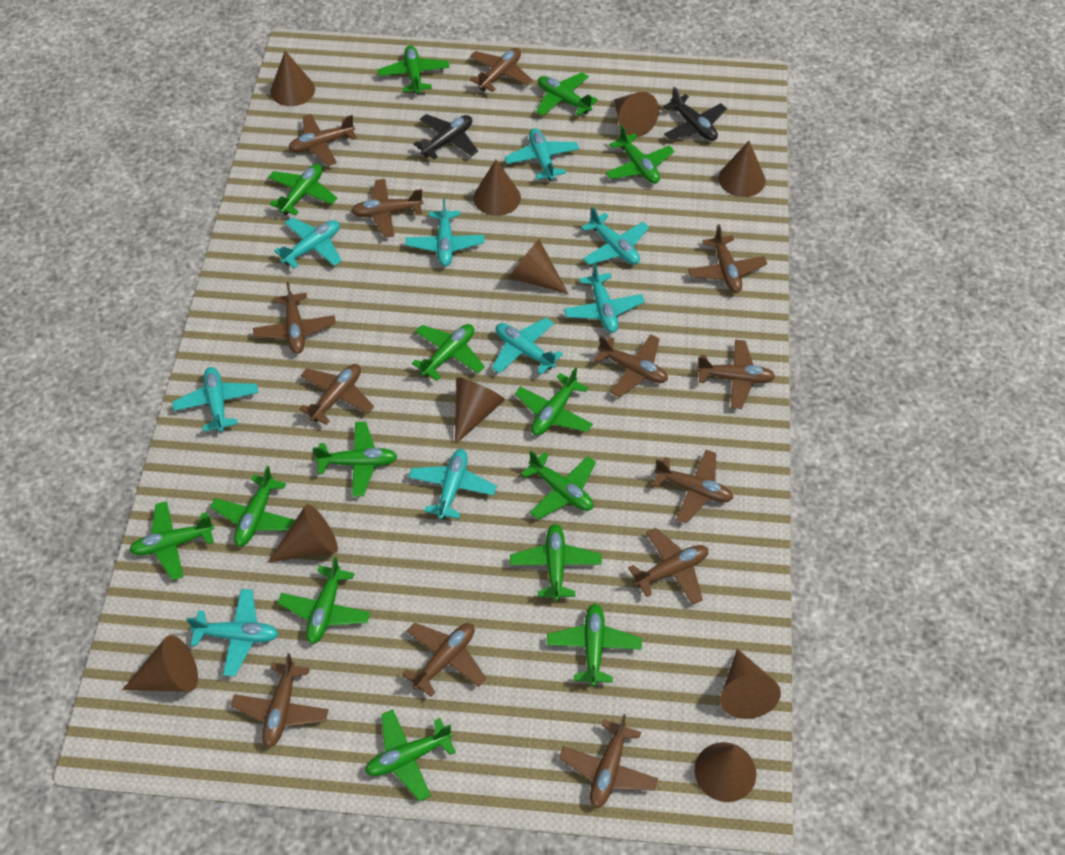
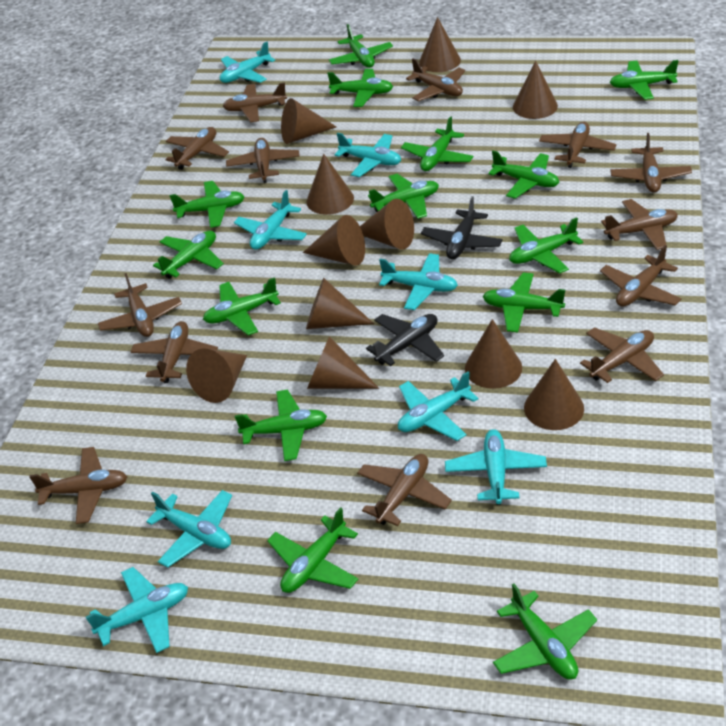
brown cone: [122,635,198,692] [268,504,338,563] [270,51,315,106] [455,377,505,445] [474,159,521,216] [508,239,568,294] [614,92,659,137] [695,742,756,802] [719,141,765,197] [720,649,781,719] = 10 -> [186,348,247,403] [281,98,336,144] [303,215,365,266] [306,154,354,215] [306,278,374,329] [307,336,379,389] [360,199,414,250] [419,17,461,72] [465,319,522,389] [513,61,558,119] [524,359,584,430] = 11
turquoise plane: [172,367,259,432] [186,589,279,676] [274,218,342,269] [406,198,484,266] [409,449,497,520] [492,318,563,375] [505,128,579,181] [564,262,645,333] [581,207,649,265] = 9 -> [86,567,188,653] [146,490,232,568] [220,42,275,83] [234,190,307,250] [335,133,401,177] [379,253,458,310] [398,371,479,441] [445,429,547,505] = 8

